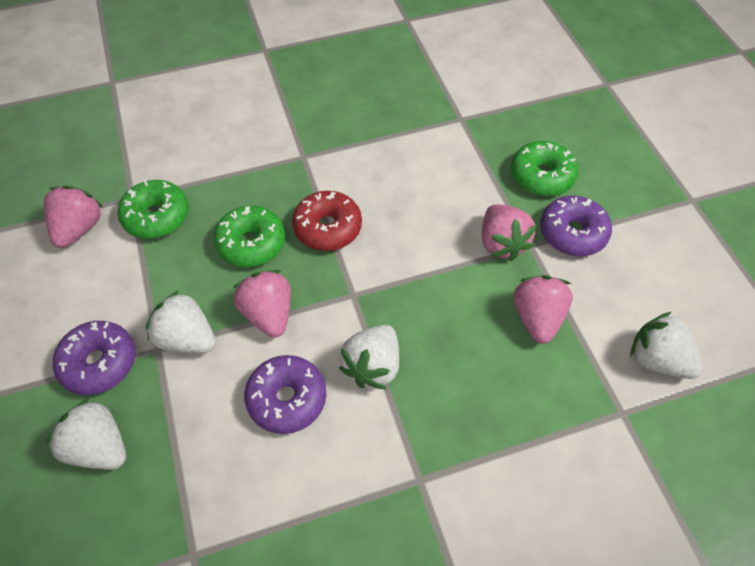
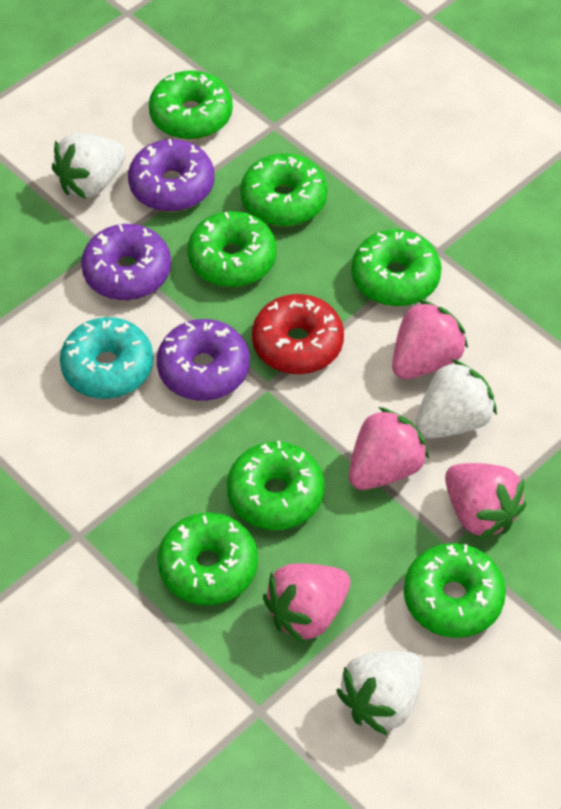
green donut: [117,180,189,239] [213,206,285,267] [511,141,578,196] = 3 -> [149,70,233,140] [157,512,258,605] [187,211,277,287] [227,441,325,530] [240,153,327,227] [351,229,442,306] [404,543,506,638] = 7
turquoise donut: none = 0 -> [60,317,153,399] = 1
white strawberry: [46,398,126,470] [146,291,216,353] [339,325,399,390] [630,312,703,379] = 4 -> [52,133,126,199] [336,651,423,736] [416,359,497,438] = 3

